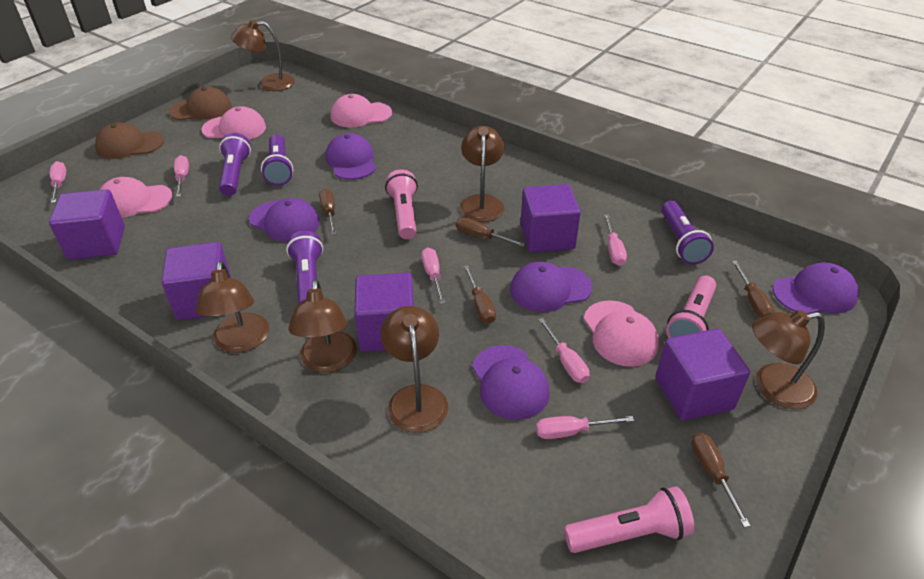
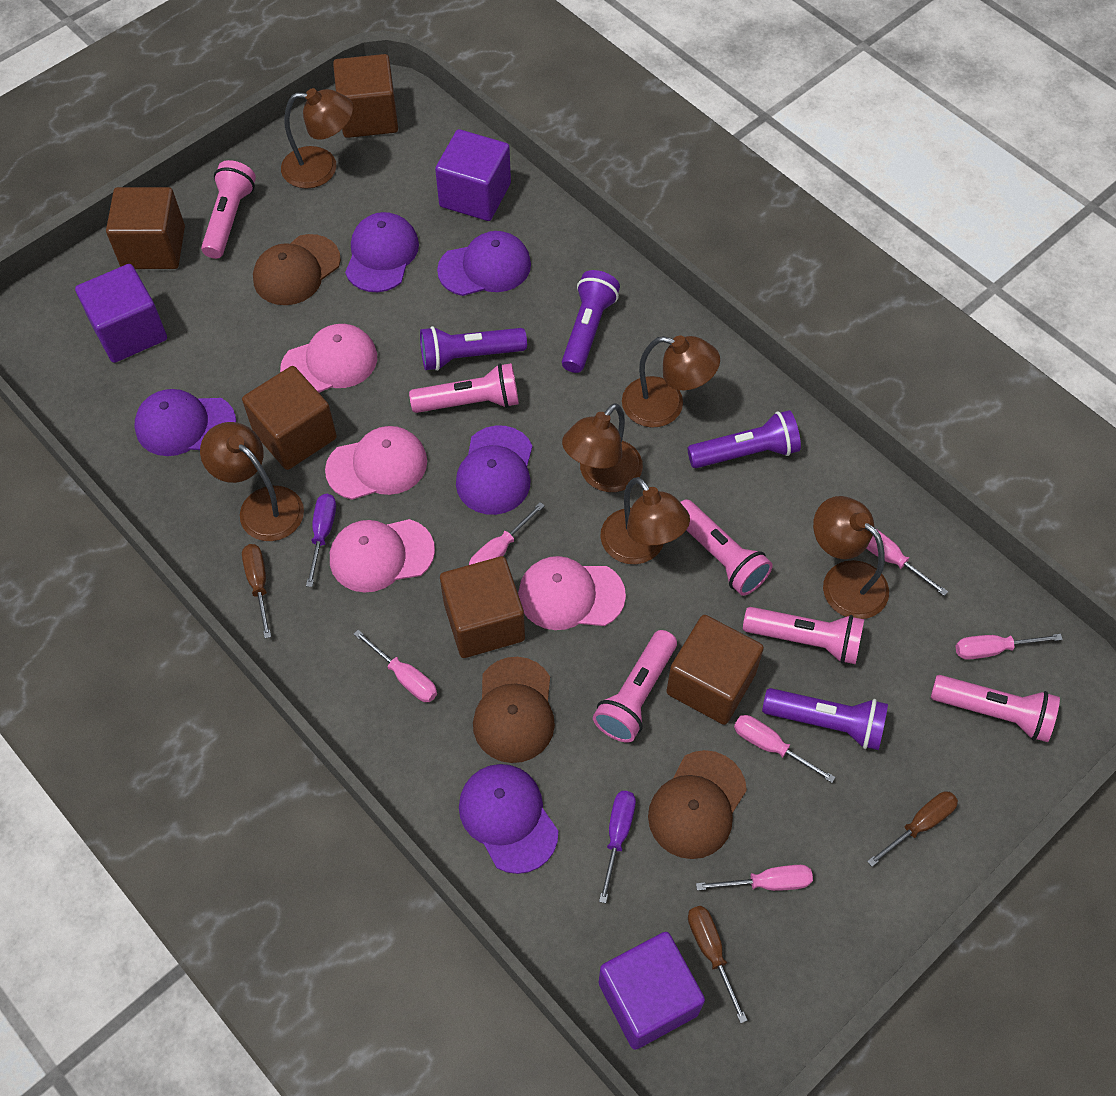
brown cap: [95,123,164,159] [169,87,232,120] = 2 -> [253,234,341,305] [473,657,555,763] [648,750,747,859] = 3
brown cube: none = 0 -> [106,187,185,269] [242,366,337,470] [333,54,398,138] [440,556,525,658] [666,615,764,725] = 5
brown screwdriver: [319,189,337,235] [456,217,525,247] [464,265,496,324] [691,432,751,527] [732,260,775,318] = 5 -> [242,544,271,639] [688,906,748,1023] [867,791,958,867] = 3
pink flashlight: [385,169,418,239] [564,486,694,553] [666,276,716,338] = 3 -> [201,160,256,259] [409,363,519,413] [593,630,677,743] [680,499,773,596] [743,607,864,664] [931,675,1060,742] = 6
purple cube: [49,189,125,260] [162,242,231,320] [354,273,414,352] [520,184,581,253] [655,329,750,421] = 5 -> [75,264,167,363] [435,129,511,221] [599,932,705,1050] = 3
purple screwdriver: none = 0 -> [306,494,336,587] [599,791,636,903] = 2

